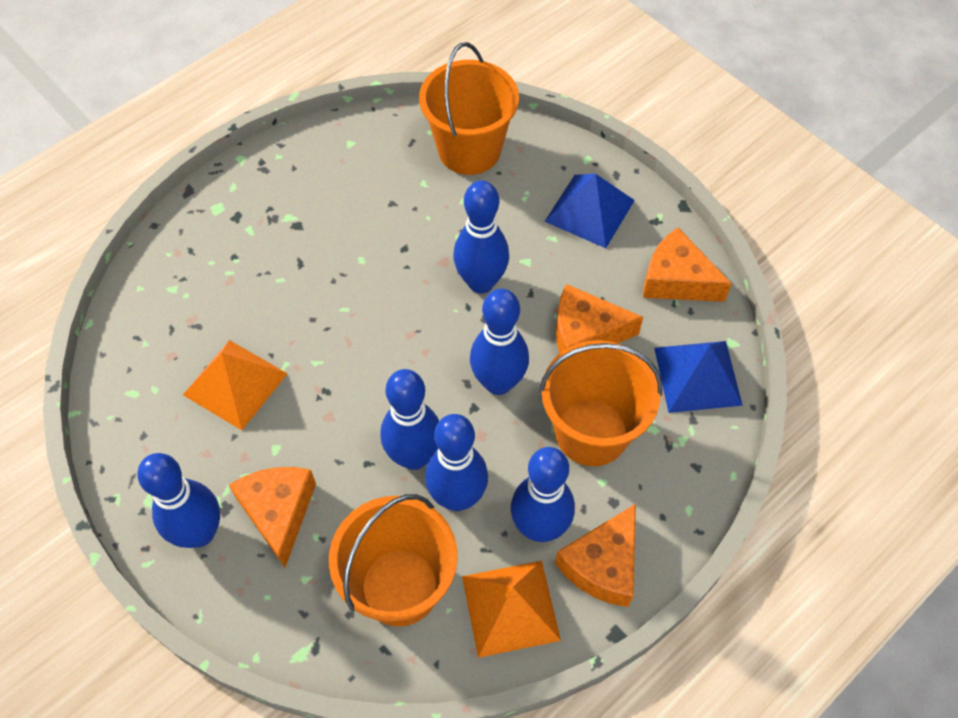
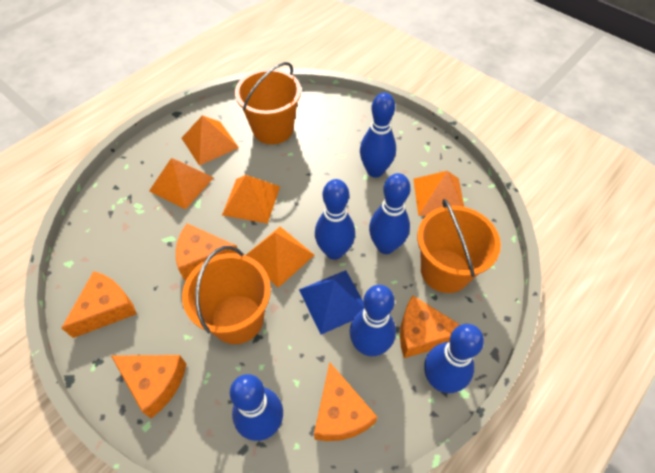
blue pyramid: [544,174,635,248] [654,341,743,413] = 2 -> [299,270,365,335] = 1
orange cheese: [229,467,316,567] [555,504,636,607] [556,284,643,353] [643,227,732,302] = 4 -> [61,271,137,338] [111,355,186,418] [176,223,238,280] [314,363,377,441] [400,295,460,358] = 5
orange pyramid: [183,340,288,430] [462,561,561,658] = 2 -> [149,158,214,210] [182,115,239,166] [222,175,280,224] [246,227,314,288] [413,171,464,216] = 5

